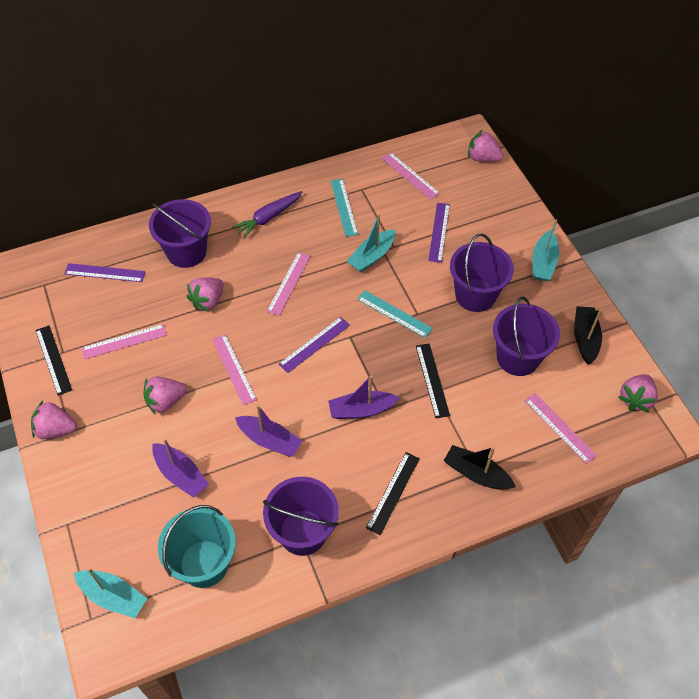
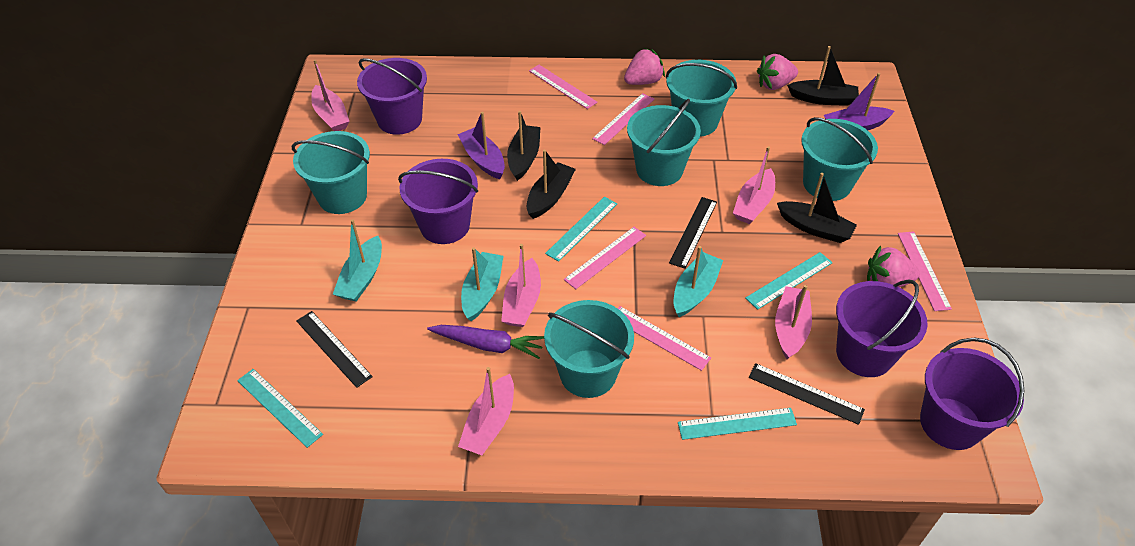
black boat: [444,445,516,490] [574,306,602,364] = 2 -> [507,111,540,181] [527,150,576,219] [777,173,857,243] [787,46,859,106] = 4
pink boat: none = 0 -> [311,59,349,131] [458,367,514,455] [501,244,541,327] [733,146,775,224] [775,285,812,359] = 5
pink strawberry: [31,401,77,439] [143,377,187,415] [187,277,224,312] [468,130,503,162] [618,374,658,412] = 5 -> [624,48,665,85] [757,54,798,90] [867,245,920,287] = 3
purple boat: [152,439,209,498] [235,405,302,457] [328,376,400,419] = 3 -> [457,112,505,179] [824,73,894,130] = 2
purple ruler: [64,263,146,282] [279,317,350,373] [428,203,450,263] = 3 -> none = 0
turquoise bucket: [158,505,236,588] = 1 -> [292,131,370,214] [544,300,634,398] [627,99,701,186] [666,60,737,137] [801,117,878,201] = 5
turquoise ruler: [331,179,358,237] [357,290,433,338] = 2 -> [237,369,323,448] [545,197,617,262] [678,408,797,440] [745,252,833,310] = 4

